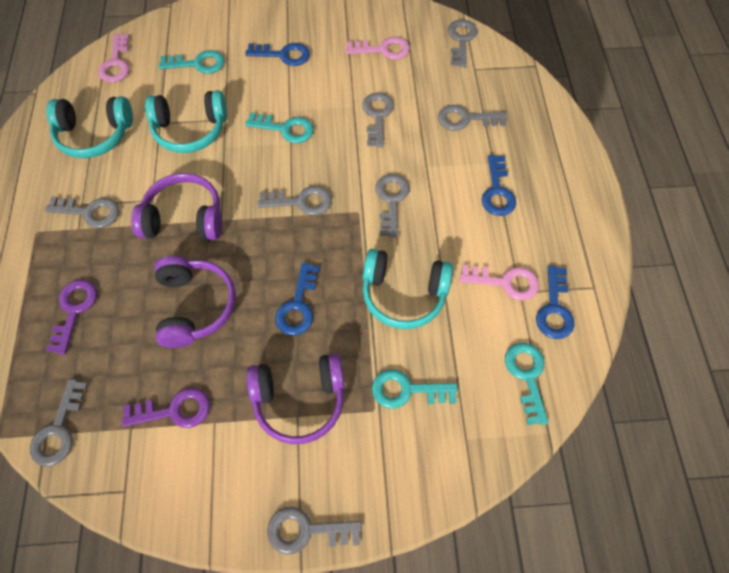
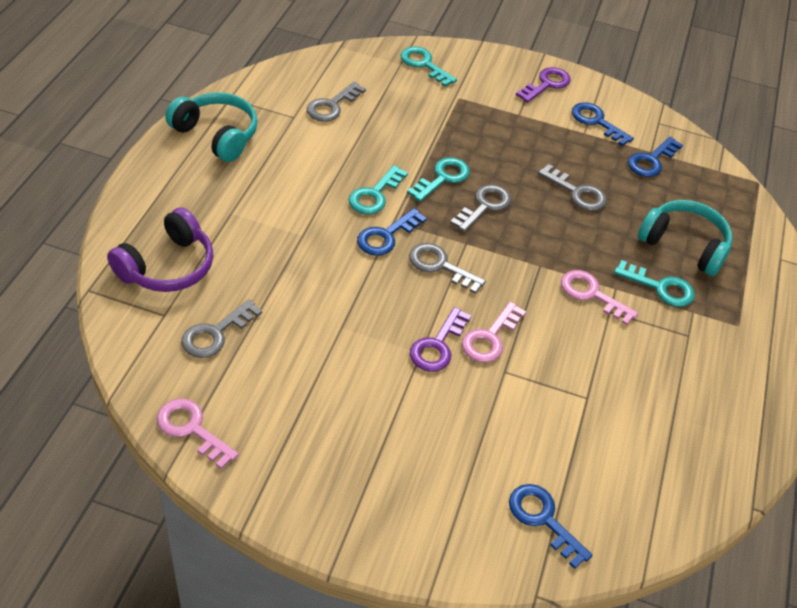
grey key: [30,379,88,467] [45,196,119,228] [258,186,332,215] [267,507,362,554] [362,92,394,147] [375,174,410,237] [438,105,506,131] [448,19,477,67] = 8 -> [181,299,262,358] [307,82,366,122] [409,243,486,294] [450,184,511,232] [538,164,607,211] = 5
purple headphones: [131,173,222,240] [154,256,236,348] [246,353,345,444] = 3 -> [107,207,214,292] = 1
turquoise headphones: [46,96,133,158] [145,90,227,153] [363,249,453,329] = 3 -> [165,92,258,162] [638,200,732,276] = 2

